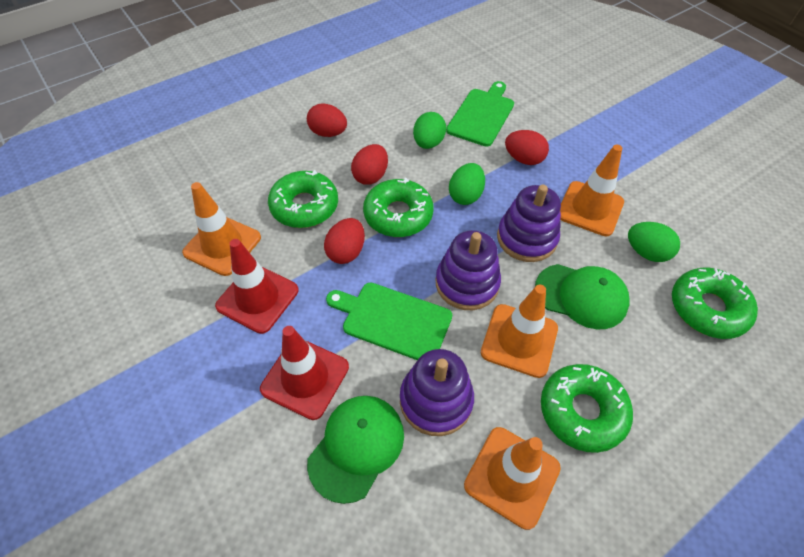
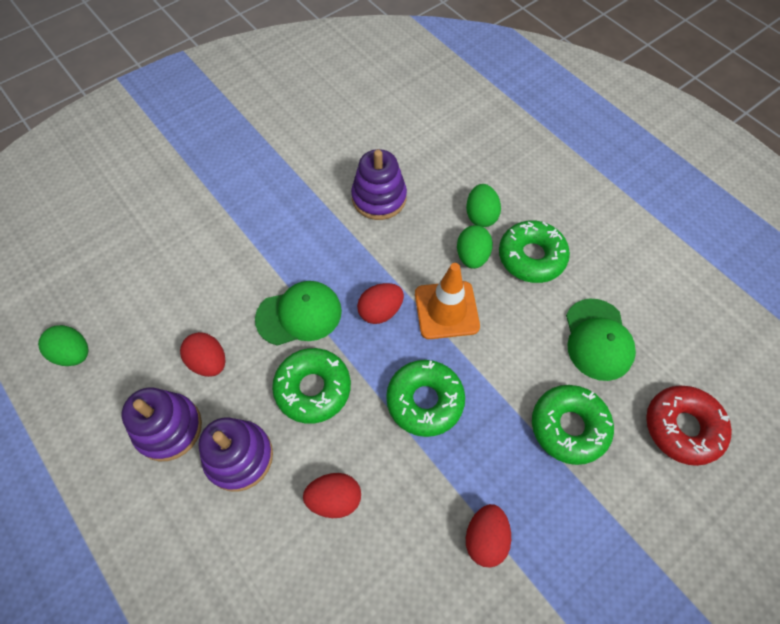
green cutting board: [326,282,452,360] [446,81,514,147] = 2 -> none = 0
orange traffic cone: [182,182,261,276] [464,427,561,530] [481,285,558,378] [560,145,624,236] = 4 -> [415,263,480,339] = 1
red donut: none = 0 -> [646,385,732,466] = 1
red traffic cone: [215,239,299,334] [260,326,349,420] = 2 -> none = 0

